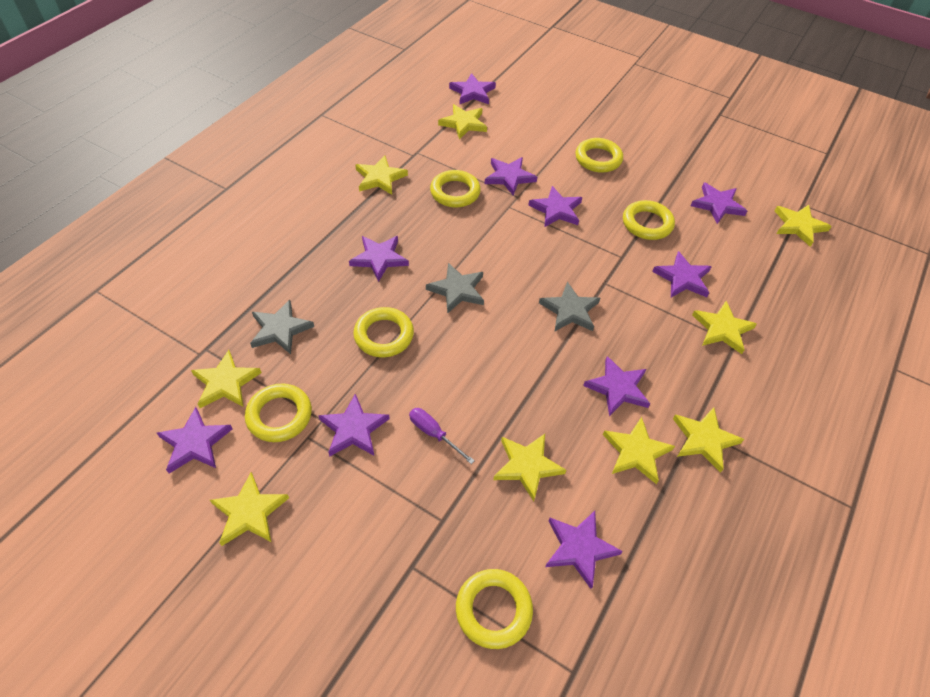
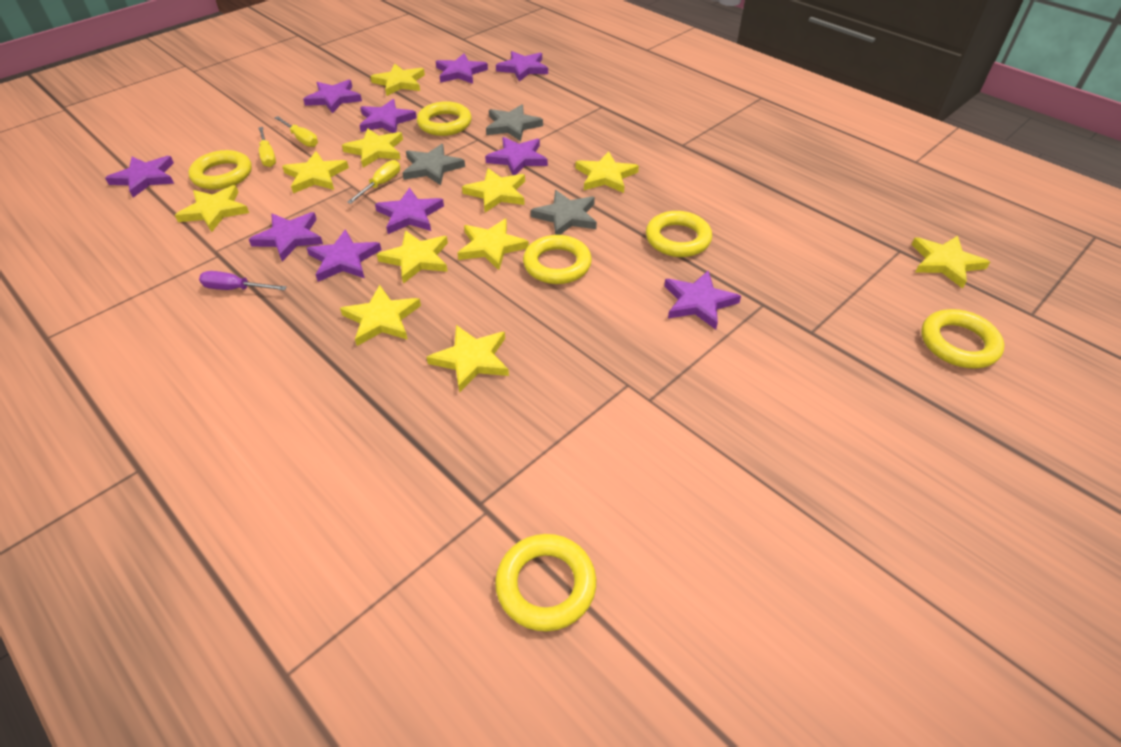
yellow screwdriver: none = 0 -> [258,127,276,167] [274,116,318,147] [347,160,400,204] = 3
yellow star: [191,350,262,408] [210,472,289,546] [355,155,408,195] [438,104,487,140] [493,434,566,501] [603,417,675,484] [673,407,744,473] [692,301,757,354] [775,205,832,247] = 9 -> [175,185,249,232] [282,151,349,193] [340,285,421,346] [342,128,403,168] [370,63,425,96] [377,230,448,284] [427,325,509,393] [457,219,529,270] [462,168,525,213] [575,151,639,193] [911,236,990,289] = 11

